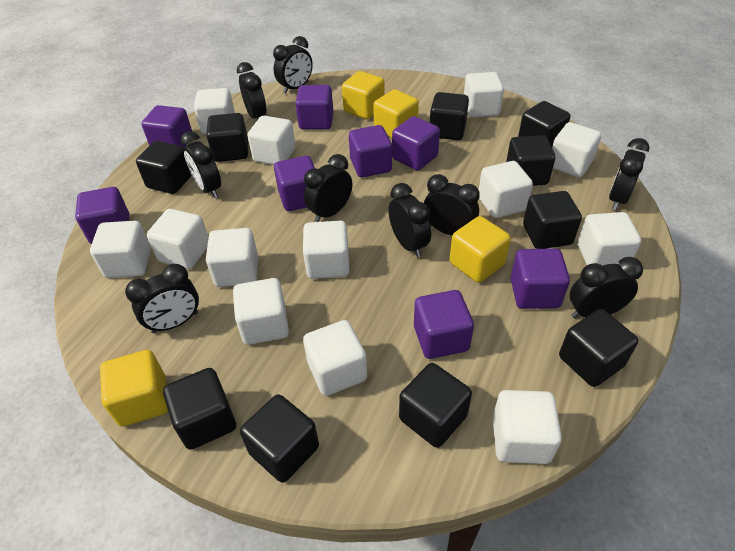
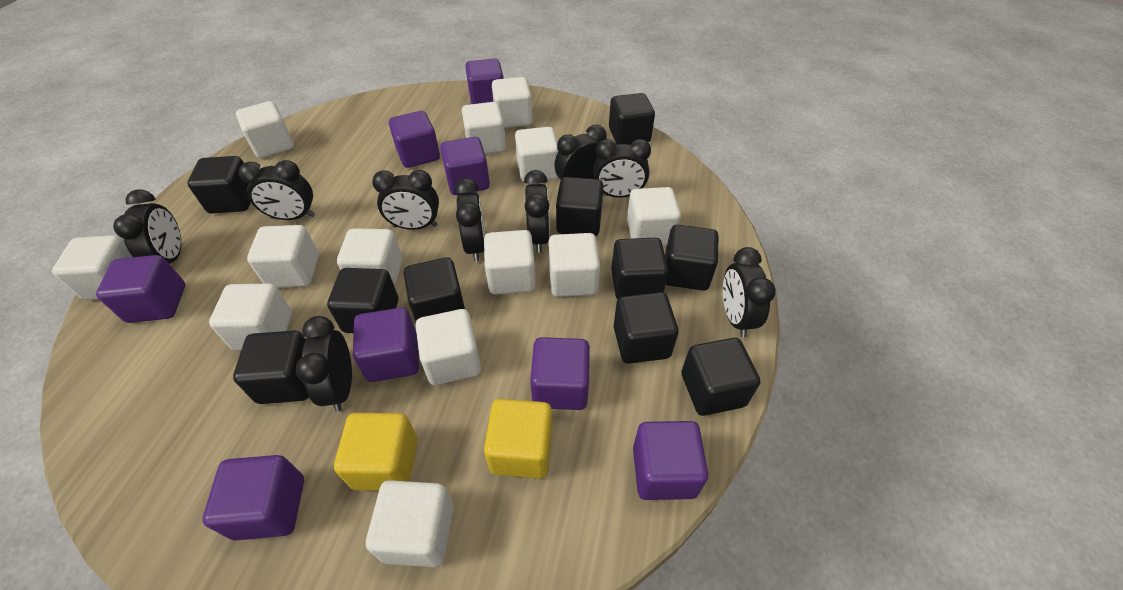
yellow cube: [100,350,168,427] [342,71,385,119] [373,89,419,138] [449,216,511,283] = 4 -> [334,413,418,491] [484,399,553,479] = 2

